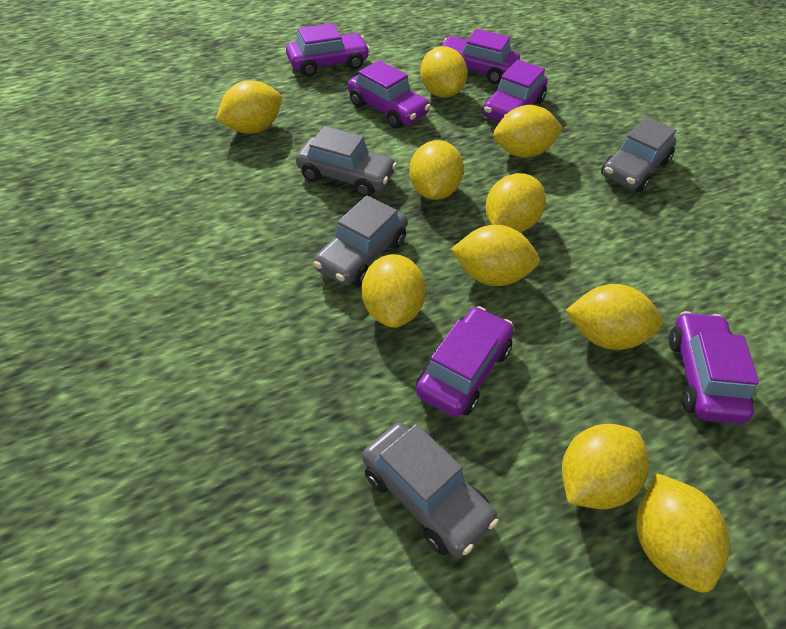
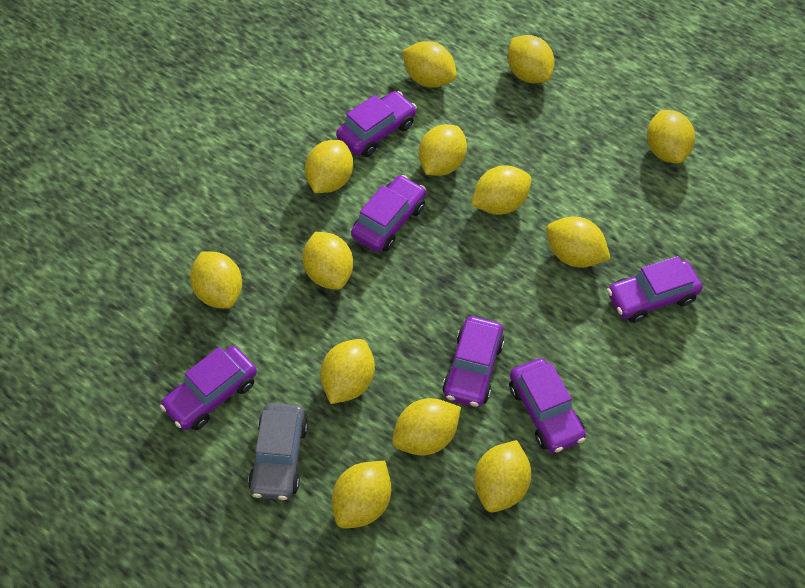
grey car: [296,126,397,197] [313,195,407,287] [362,422,499,557] [601,117,677,192] = 4 -> [248,403,308,500] = 1
yellow lemon: [216,80,282,134] [361,254,426,328] [409,140,464,200] [420,46,467,98] [451,225,540,286] [485,173,546,232] [493,105,563,158] [562,424,649,509] [566,284,663,350] [636,473,730,593] = 10 -> [190,251,242,309] [302,232,353,290] [305,140,353,193] [320,339,375,404] [332,461,391,529] [392,398,461,456] [402,41,457,88] [419,124,467,176] [471,165,531,215] [474,440,531,512] [507,35,554,83] [546,216,611,268] [647,110,695,163] = 13

